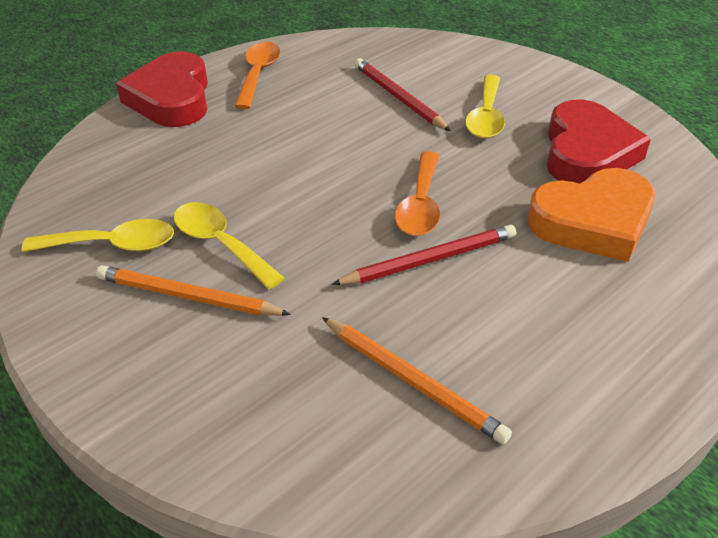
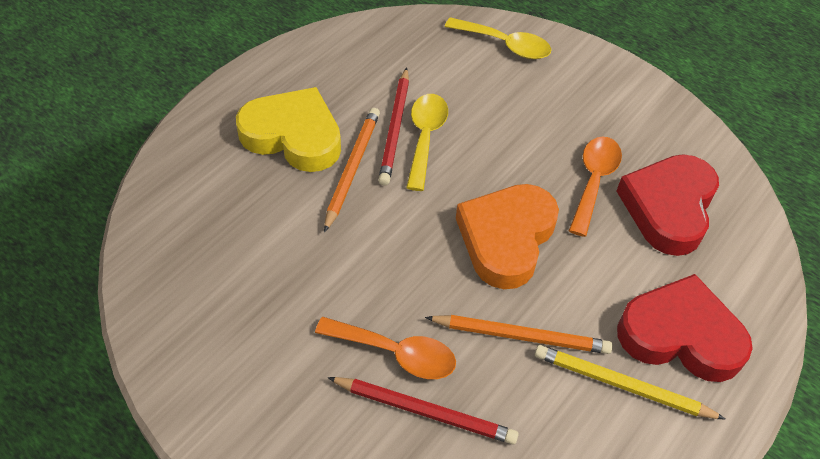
yellow heart: none = 0 -> [236,87,341,172] = 1
yellow pencil: none = 0 -> [535,345,725,419] = 1
yellow spoon: [22,219,174,252] [174,202,285,289] [465,75,505,139] = 3 -> [406,94,448,191] [445,17,551,59] = 2

